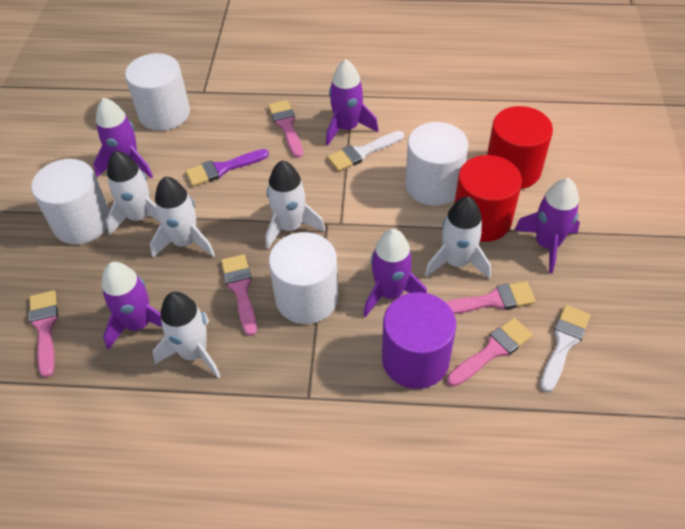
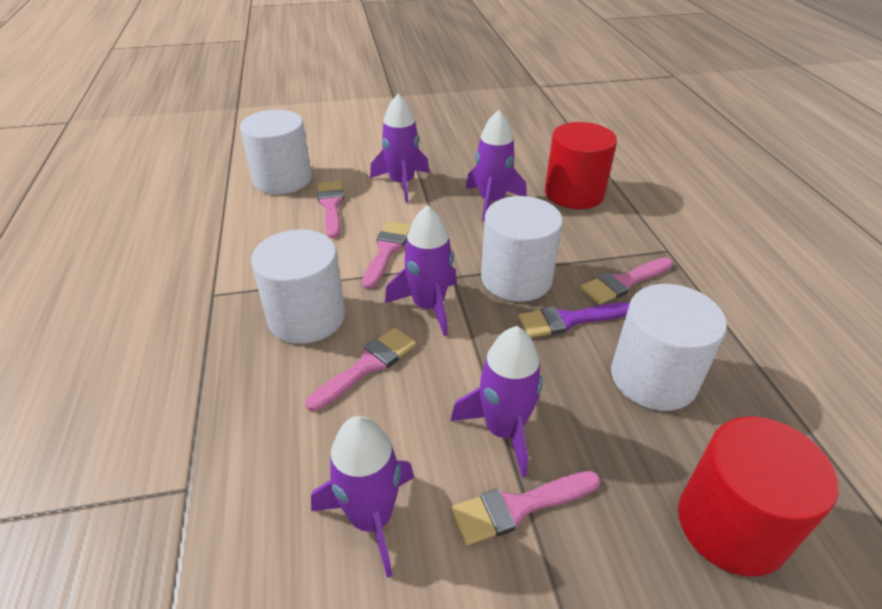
purple cylinder: [382,292,456,389] = 1 -> none = 0
white brush: [327,131,404,171] [540,305,590,392] = 2 -> none = 0
white rocket: [106,151,159,235] [150,177,215,257] [153,292,221,378] [266,160,325,249] [425,196,491,279] = 5 -> none = 0

